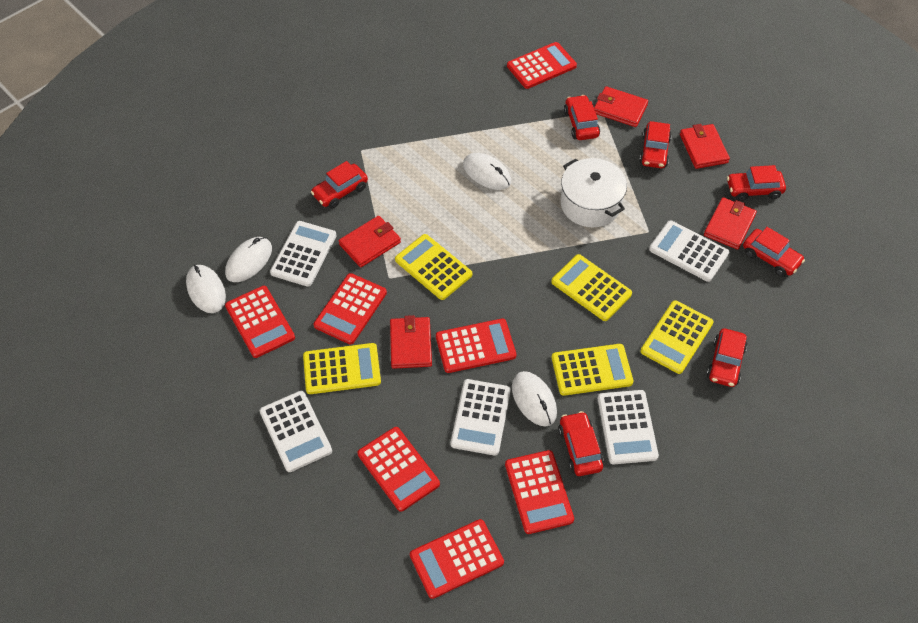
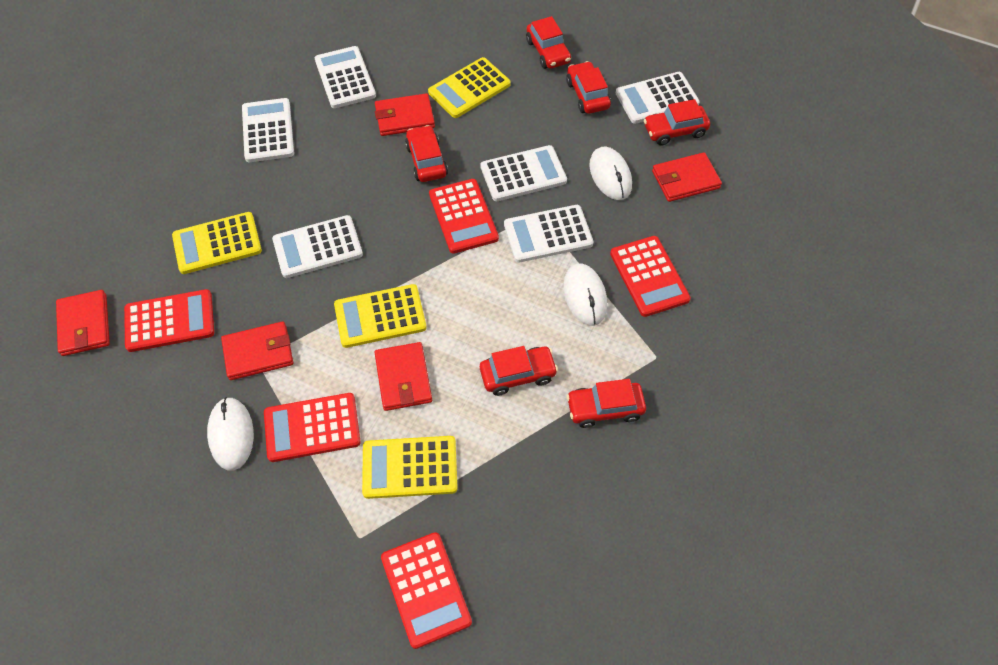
red calculator: [225,286,295,358] [313,273,387,345] [358,427,440,512] [410,519,504,599] [436,319,516,373] [505,450,574,534] [507,42,577,89] = 7 -> [124,289,214,352] [264,393,361,462] [381,532,472,649] [429,179,499,254] [610,236,691,317] = 5
red car: [311,161,368,209] [558,411,604,476] [564,95,600,140] [639,121,672,168] [707,328,747,387] [727,165,786,201] [743,227,805,277] = 7 -> [405,125,448,182] [480,346,558,396] [526,16,571,69] [566,61,611,114] [566,379,646,428] [644,99,710,145] = 6
white calculator: [260,391,332,472] [270,221,337,287] [451,379,511,456] [598,390,659,464] [649,220,729,282] = 5 -> [242,98,294,162] [272,215,363,278] [315,46,376,108] [480,145,567,201] [504,205,593,263] [616,72,700,124] = 6
white mouse: [186,265,226,313] [225,237,272,282] [463,153,511,190] [512,371,557,427] = 4 -> [207,397,254,470] [563,264,607,326] [589,147,632,200] = 3
white pot: [560,158,627,227] = 1 -> none = 0
yellow calculator: [303,343,381,394] [395,234,472,300] [551,254,632,321] [552,344,634,396] [640,300,713,374] = 5 -> [172,212,262,274] [334,284,427,348] [362,436,458,499] [428,57,511,118] = 4

